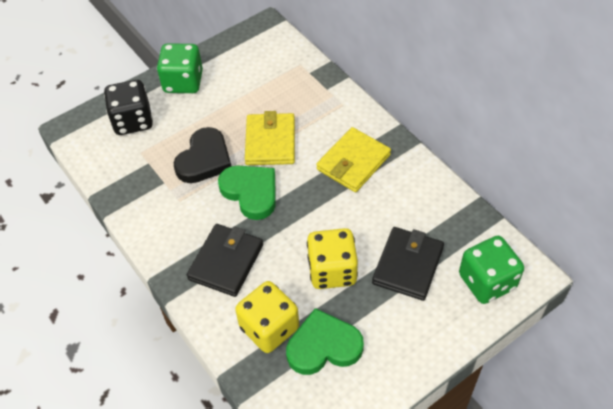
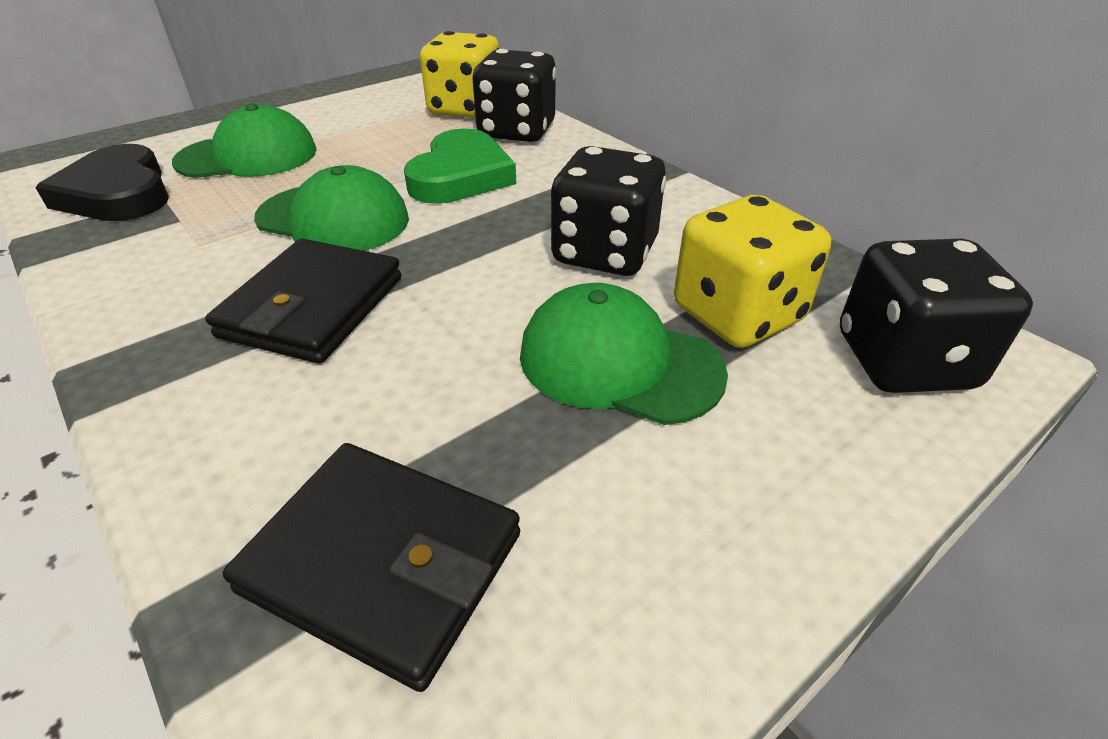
black dice: [104,80,153,135] = 1 -> [472,49,556,142] [551,146,666,276] [840,238,1033,393] = 3
green cap: none = 0 -> [172,103,317,178] [254,165,409,251] [520,283,728,425] = 3
green dice: [157,43,203,93] [459,236,524,304] = 2 -> none = 0
green heart: [218,166,276,220] [286,308,364,375] = 2 -> [404,128,516,204] = 1
yellow wallet: [245,111,295,165] [316,127,391,192] = 2 -> none = 0

